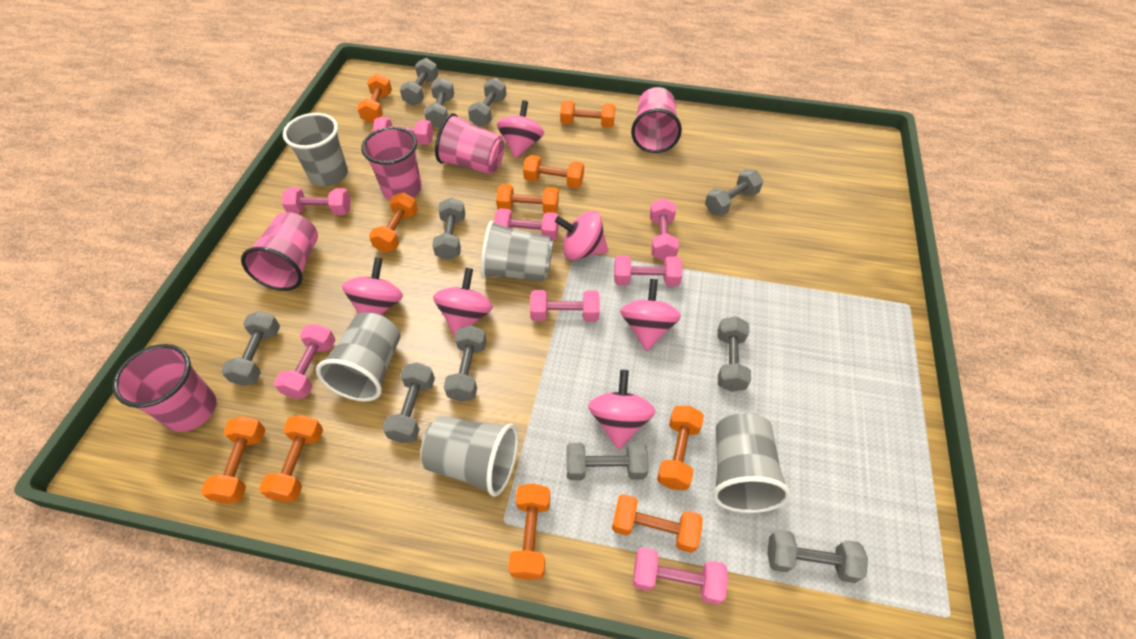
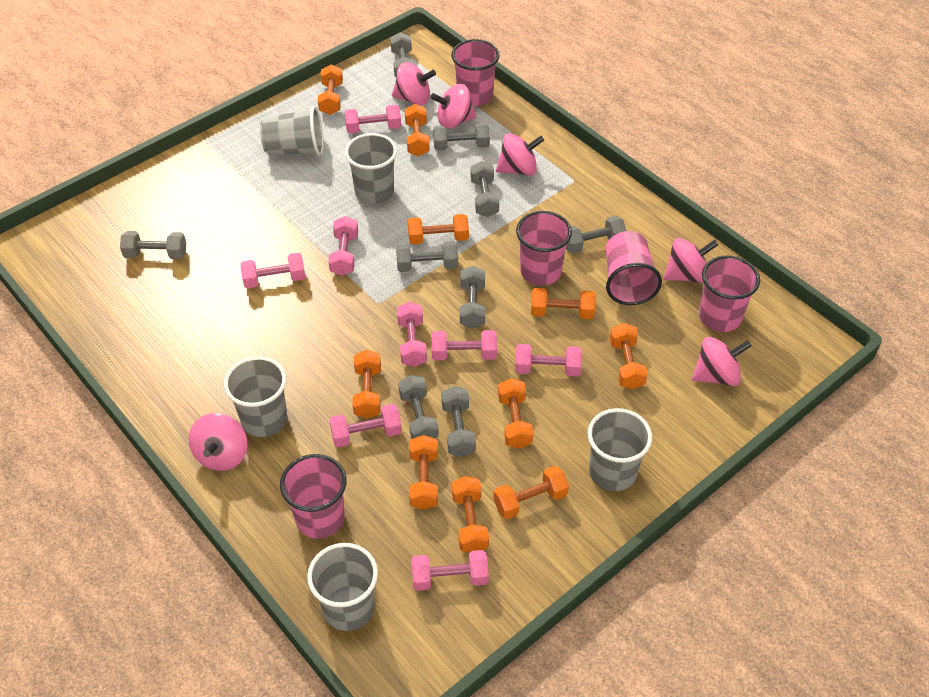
grey dumbbell: [221,311,280,386] [383,362,435,443] [400,58,438,106] [424,77,454,128] [432,198,465,260] [444,325,487,402] [468,78,507,127] [566,442,649,480] [705,169,763,216] [718,316,751,392] [767,530,868,583] = 11 -> [120,231,186,259] [390,32,415,77] [396,241,458,272] [398,375,439,439] [433,123,490,151] [441,386,476,457] [460,266,485,329] [470,161,499,217] [566,216,627,253] = 9

